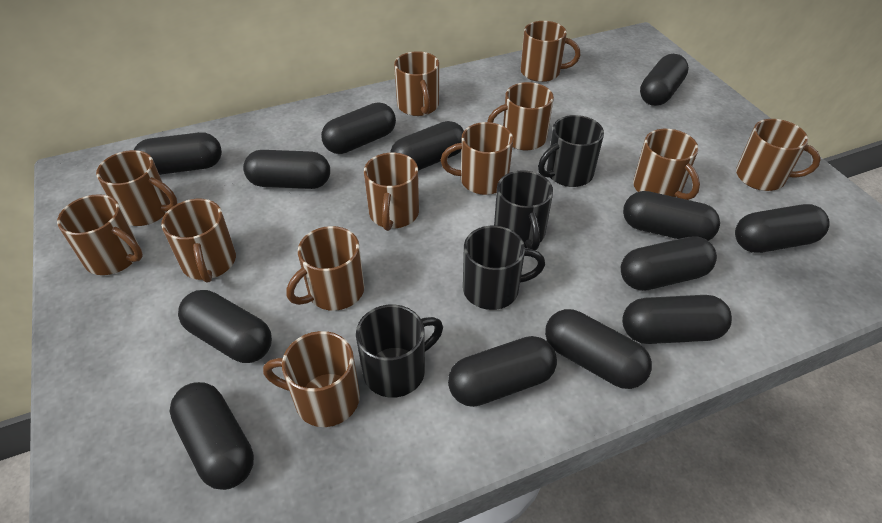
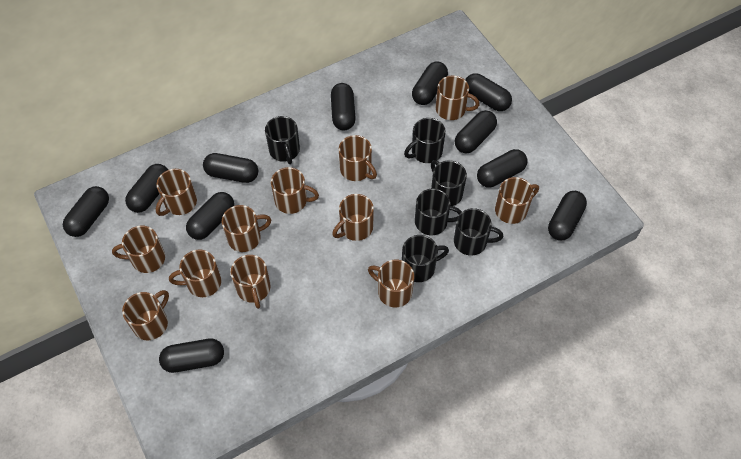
black capsule: [134,132,222,175] [170,382,254,490] [178,290,272,363] [243,150,330,189] [321,102,396,154] [390,121,464,171] [448,336,557,407] [545,309,652,389] [621,236,717,291] [622,295,732,344] [623,191,720,241] [640,54,689,106] [735,204,830,253] = 13 -> [63,186,109,237] [125,164,168,213] [159,338,224,373] [186,192,234,240] [203,153,258,183] [331,83,355,131] [412,61,448,105] [455,110,497,153] [465,73,512,111] [477,149,528,188] [548,191,587,241] = 11
black mug: [356,305,443,398] [463,226,545,310] [494,170,553,250] [538,115,604,187] = 4 -> [265,116,300,164] [402,235,449,282] [404,118,446,163] [415,189,462,235] [431,160,467,206] [454,208,503,256] = 6

